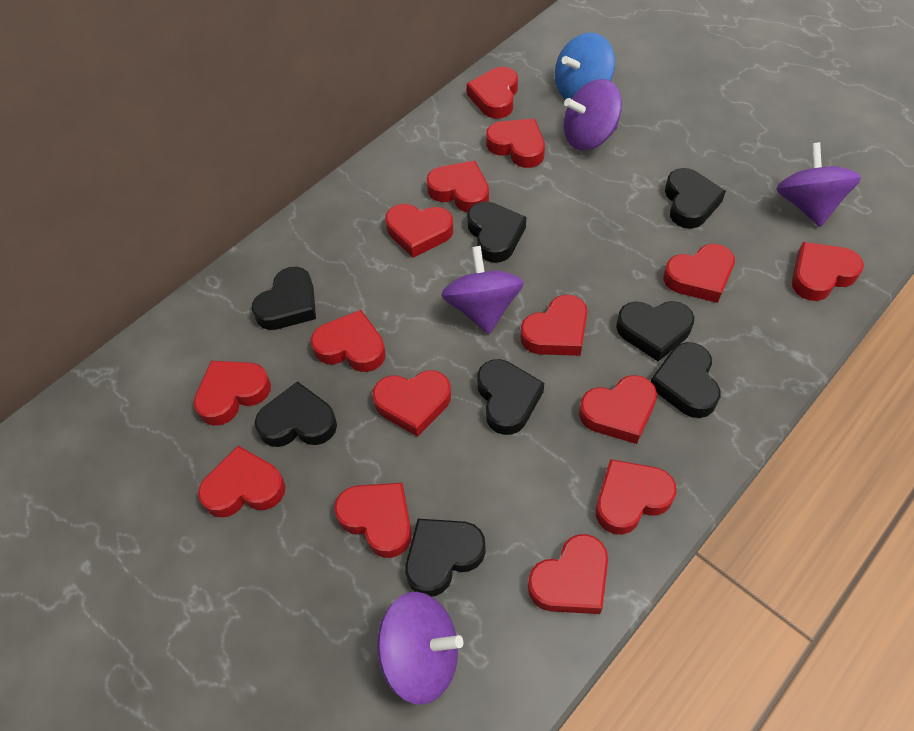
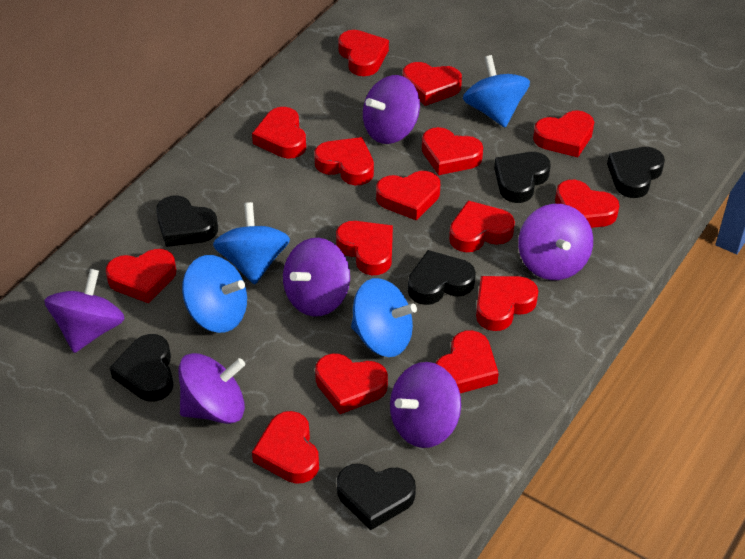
black heart: [251,267,316,330] [255,381,337,447] [405,519,486,597] [467,201,526,263] [477,359,544,435] [616,301,694,361] [651,342,720,418] [665,168,726,229] = 8 -> [110,334,173,402] [156,195,218,247] [337,464,416,530] [408,250,476,305] [494,152,551,203] [607,147,665,198] = 6
blue spinning top: [555,33,615,100] = 1 -> [182,255,247,333] [213,202,290,284] [351,278,417,357] [463,55,530,127] = 4
purple spinning top: [377,592,463,705] [441,246,524,334] [563,79,622,150] [776,142,861,227] = 4 -> [44,269,125,353] [179,353,245,424] [283,238,350,316] [363,75,420,144] [390,362,461,448] [518,204,593,280] = 6

